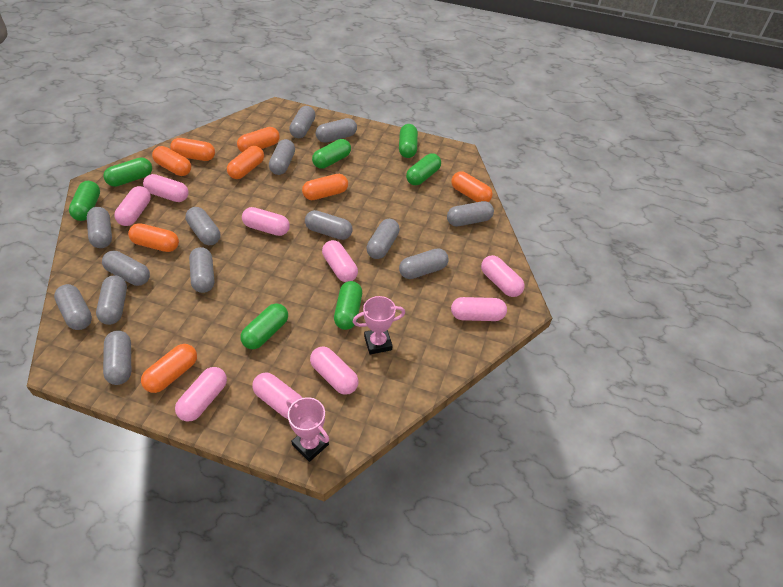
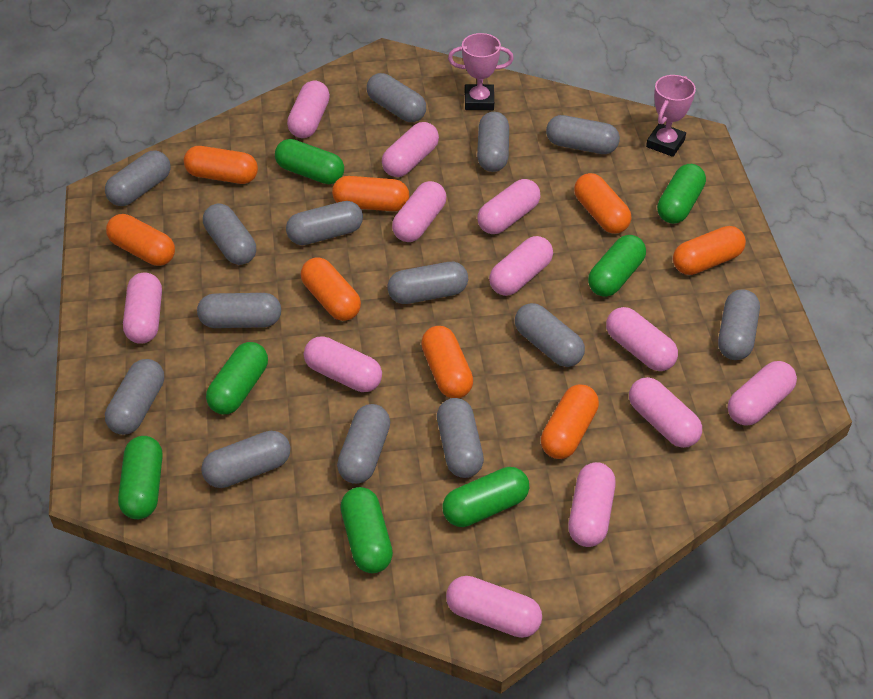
pink capsule: [114,186,151,226] [143,174,189,202] [175,367,227,422] [242,207,290,236] [252,372,303,419] [310,347,359,395] [322,240,358,282] [451,297,507,321] [481,255,525,297] = 9 -> [123,272,162,344] [287,81,330,138] [304,336,382,392] [382,122,439,177] [392,181,446,242] [446,576,542,638] [477,179,541,234] [489,236,553,296] [568,462,616,547] [606,307,678,371] [629,377,702,448] [728,361,797,426] = 12

